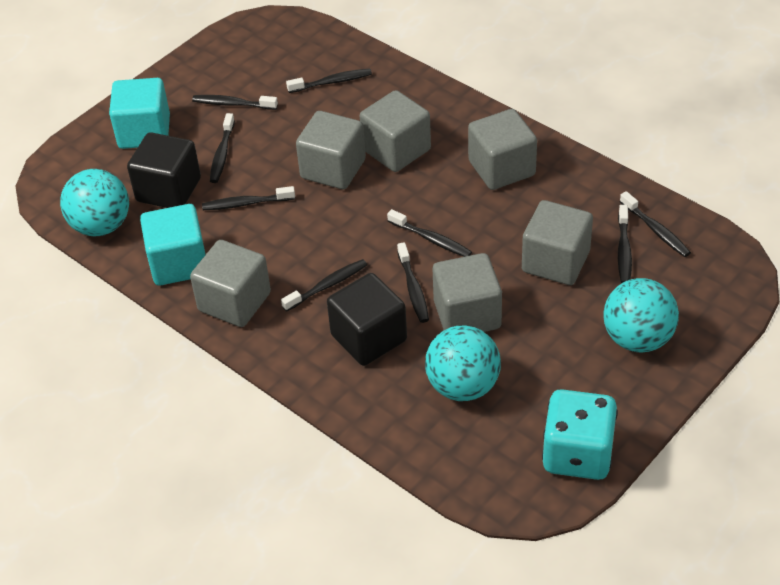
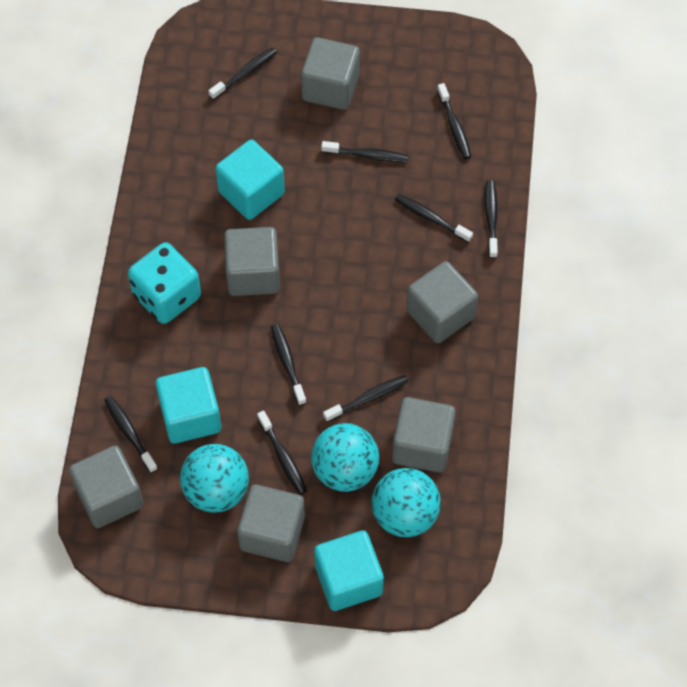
black cube: [127,132,201,208] [327,273,407,366] = 2 -> none = 0
turquoise cube: [109,78,170,149] [140,204,206,286] = 2 -> [155,367,221,444] [215,140,285,220] [314,530,384,611] = 3

